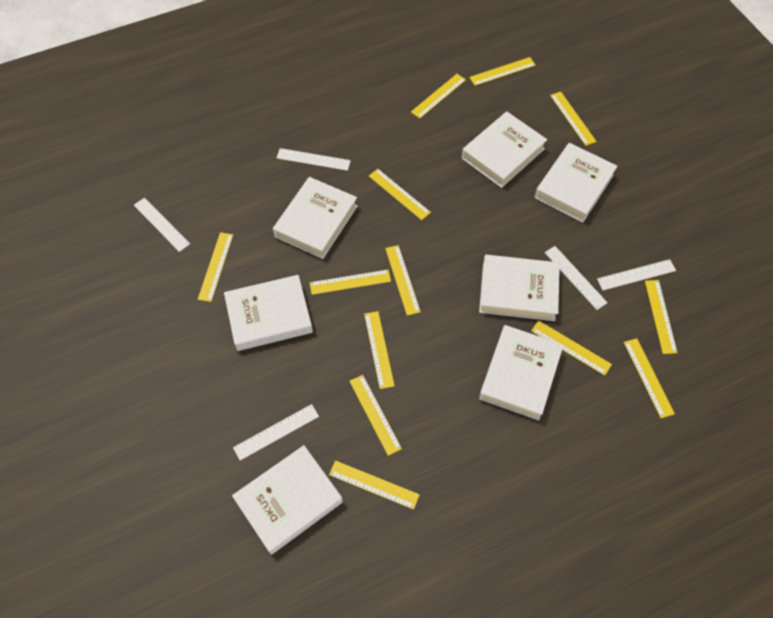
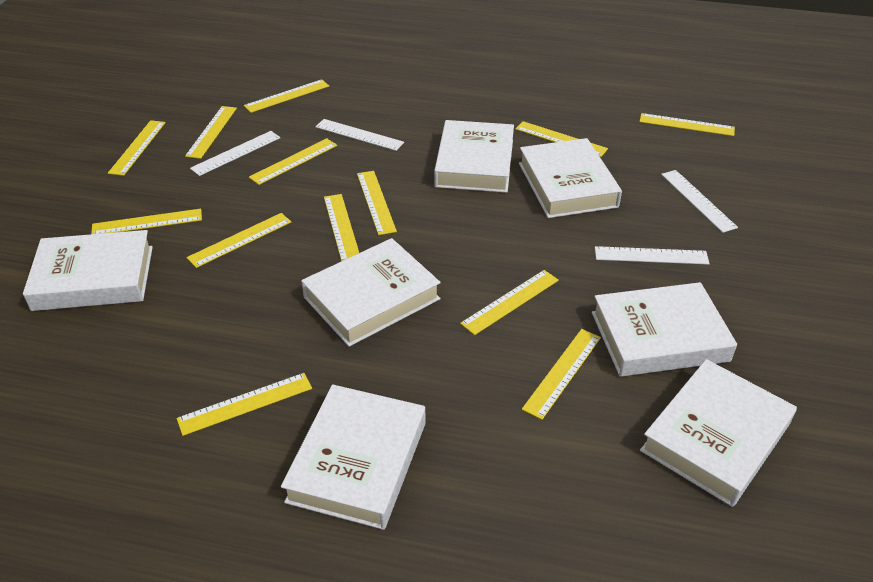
white ruler: [134,198,190,252] [233,404,319,460] [277,148,351,171] [544,246,608,310] [597,259,676,290] = 5 -> [190,131,281,176] [315,119,404,151] [595,246,710,265] [661,170,738,233] = 4

